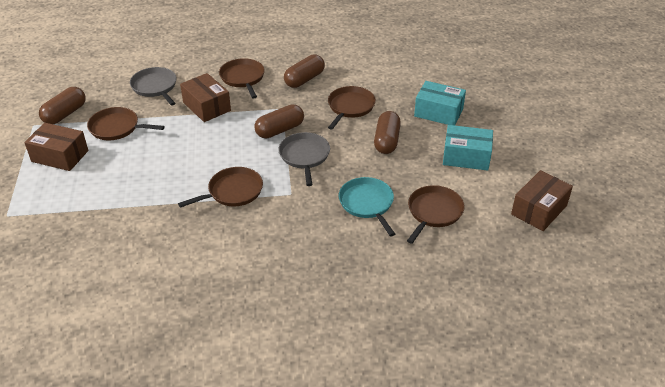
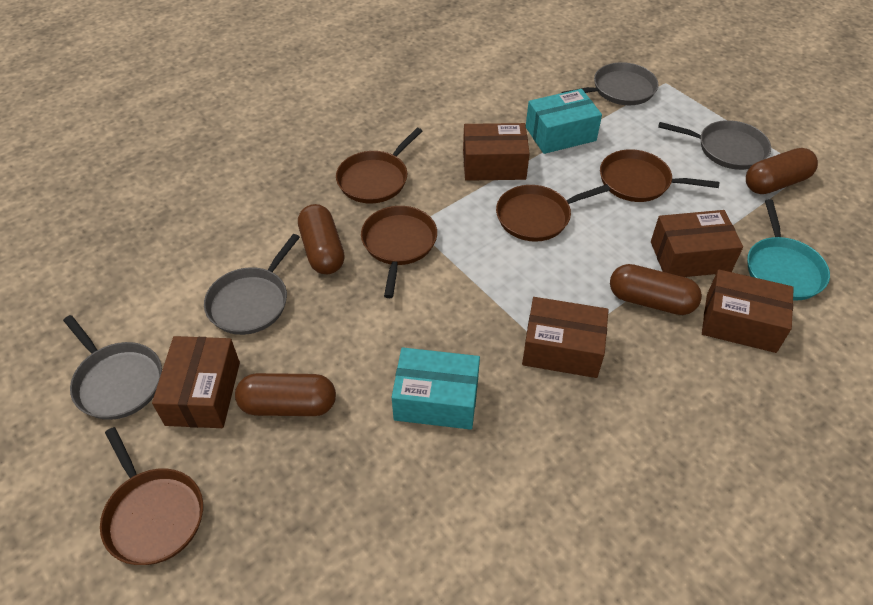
brown box: [24,123,88,171] [180,73,231,122] [511,170,573,231] = 3 -> [152,336,240,428] [463,123,530,181] [522,297,609,378] [651,210,743,277] [702,269,794,353] = 5
grey pan: [130,67,177,106] [279,132,330,186] = 2 -> [63,315,162,420] [204,234,300,335] [562,62,658,105] [658,120,771,170] = 4

